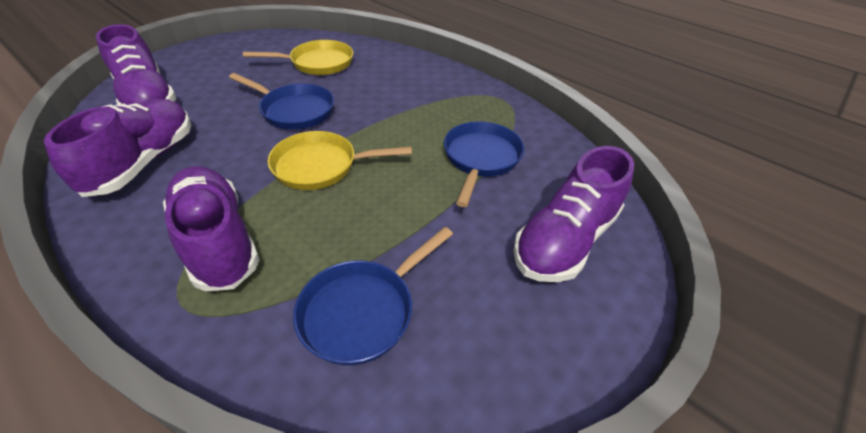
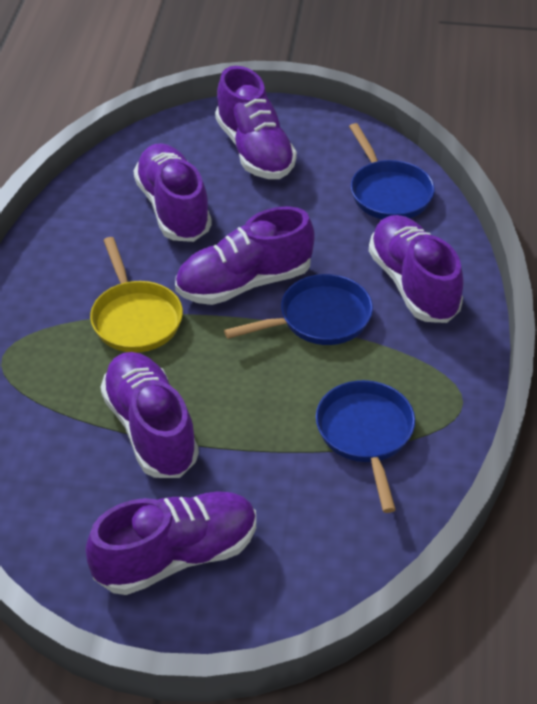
purple shoe: [44,99,191,197] [96,24,177,105] [163,166,260,291] [513,146,634,282] = 4 -> [85,491,256,595] [101,352,199,478] [134,143,212,242] [175,206,315,305] [215,66,297,179] [369,215,463,323] = 6
yellow pan: [243,40,353,75] [267,131,412,190] = 2 -> [90,237,183,353] = 1

